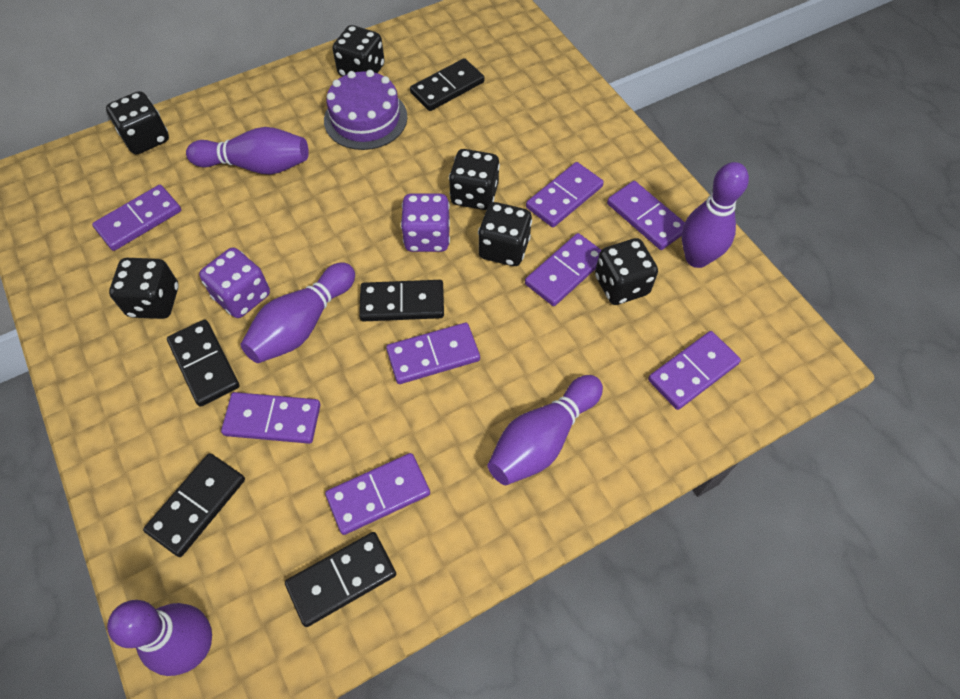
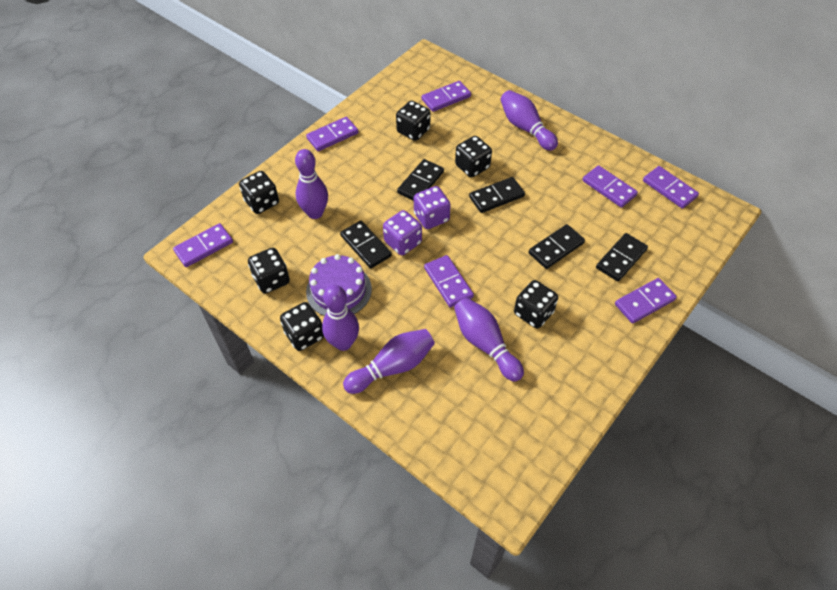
purple domino: [92,185,181,251] [221,392,321,444] [325,453,430,535] [386,323,480,384] [525,233,601,306] [526,162,604,227] [607,181,685,250] [648,331,741,410] = 8 -> [173,223,233,267] [306,117,358,151] [422,81,471,112] [424,255,474,307] [583,165,638,208] [615,278,677,324] [643,166,699,209] = 7

